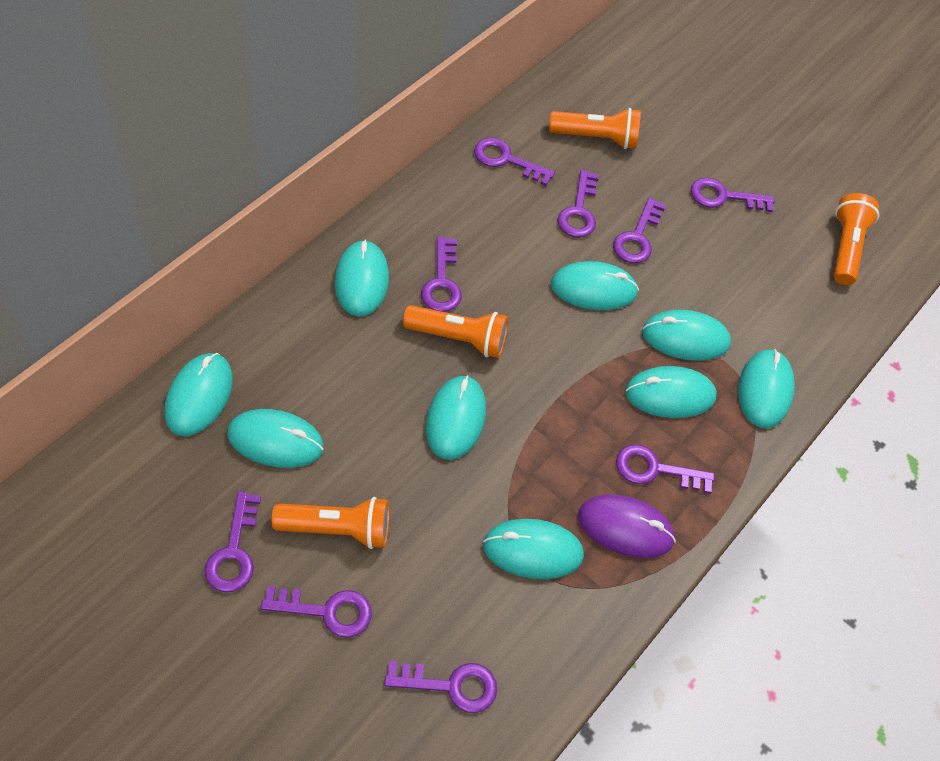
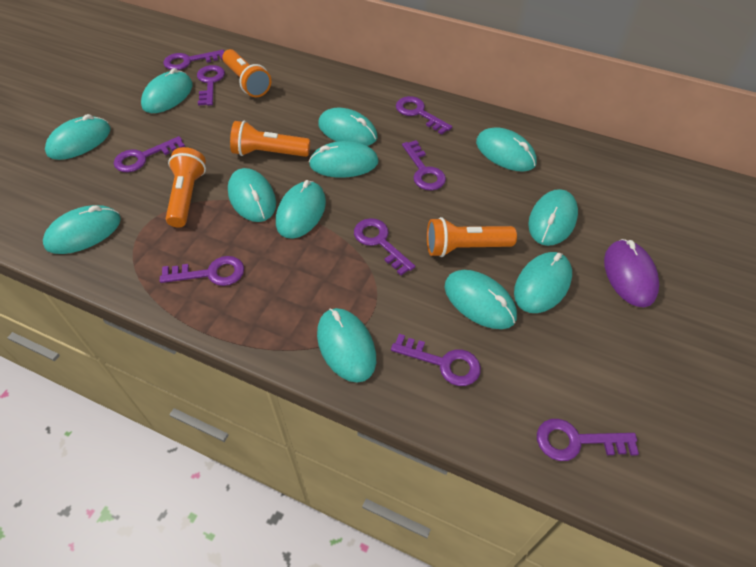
turquoise mouse: [165,353,233,436] [227,409,324,468] [335,239,389,317] [426,375,486,460] [483,519,584,579] [551,261,639,310] [625,366,717,418] [642,310,731,361] [738,349,795,428] = 9 -> [43,205,121,254] [45,114,111,160] [141,68,193,113] [228,168,276,222] [276,180,326,239] [309,141,379,178] [317,308,376,383] [318,108,378,146] [444,270,517,329] [476,127,537,172] [514,252,572,313] [528,189,578,246] = 12

